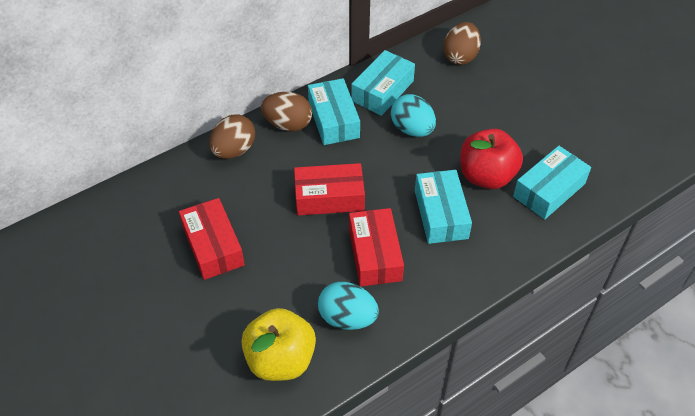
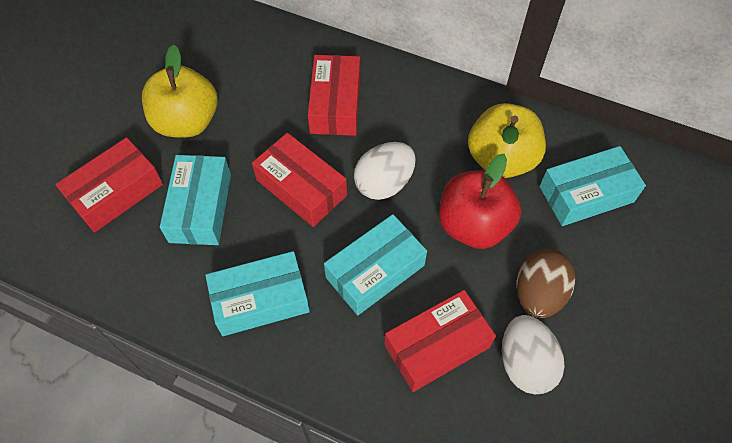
brown egg: [209,114,255,159] [261,92,312,131] [443,22,481,65] = 3 -> [517,249,575,318] = 1
red box: [179,198,245,280] [294,163,365,216] [349,208,404,287] = 3 -> [55,137,163,233] [252,133,347,227] [308,55,360,136] [384,290,496,392] = 4
turquoise egg: [318,282,379,330] [391,94,436,137] = 2 -> none = 0
white egg: none = 0 -> [354,142,416,200] [502,315,565,395] = 2
yellow apple: [241,308,316,381] = 1 -> [142,44,218,137] [468,103,546,178] = 2

